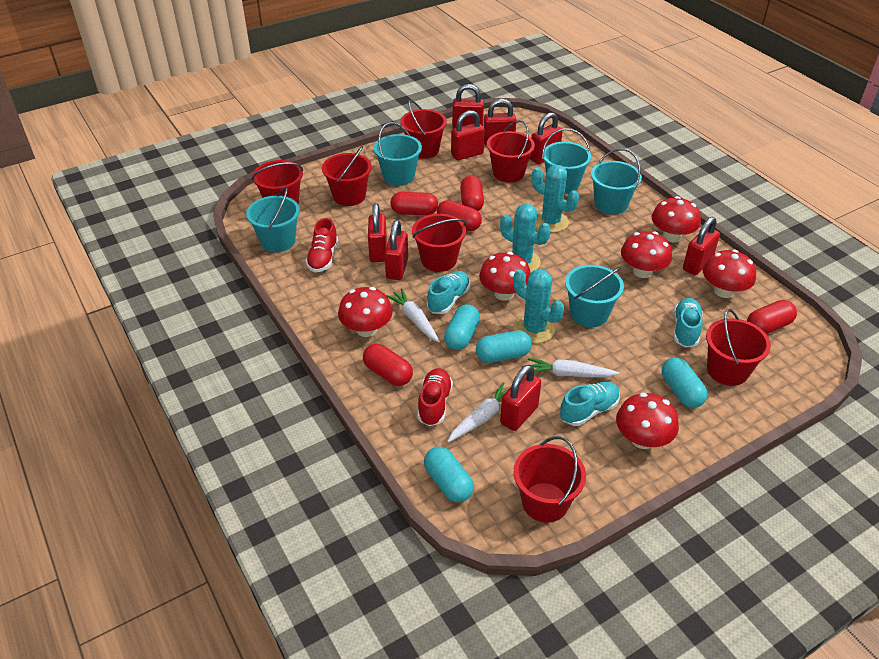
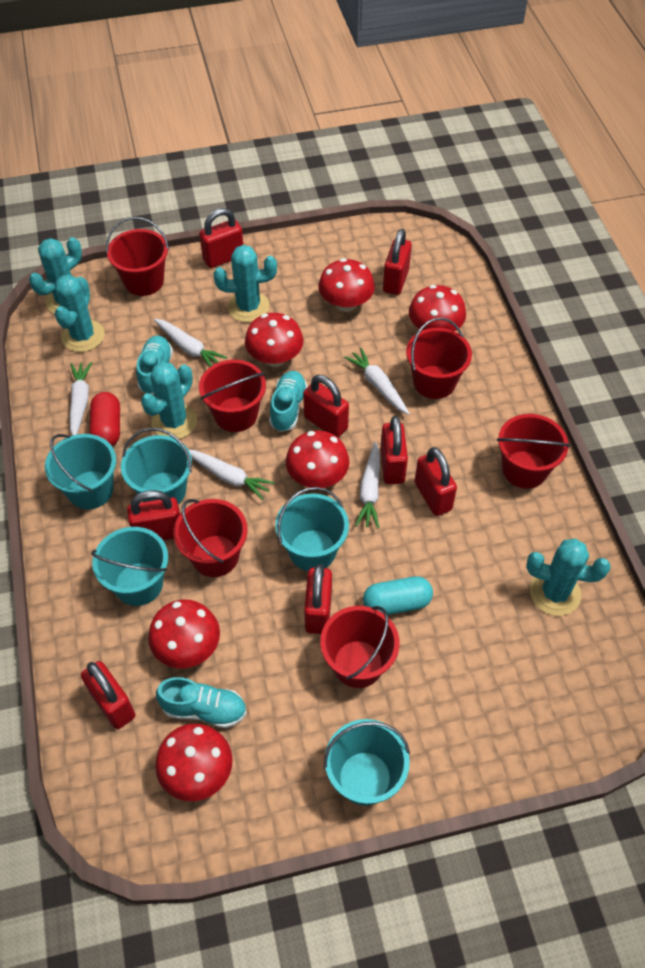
red bucket: [252,160,303,204] [322,146,372,206] [400,100,447,159] [412,214,466,272] [487,120,535,182] [514,436,586,523] [706,309,771,386] = 7 -> [106,217,169,296] [173,499,248,577] [199,360,266,432] [320,606,399,688] [406,317,472,399] [497,414,570,489] = 6
red capsule: [363,344,413,386] [390,192,438,215] [437,200,482,231] [460,175,484,211] [747,300,797,334] = 5 -> [90,392,120,446] = 1
red shoe: [306,218,338,272] [417,368,453,426] = 2 -> none = 0
turquoise cactus: [500,204,551,273] [513,269,564,343] [532,165,579,233] = 3 -> [29,237,82,314] [55,274,105,352] [141,362,197,439] [214,245,277,322] [526,539,611,616] = 5
turquoise capsule: [424,447,474,502] [444,304,480,350] [476,330,532,363] [662,357,708,408] = 4 -> [363,576,433,615] = 1
white carrot: [386,289,440,342] [447,382,510,442] [528,358,619,377] = 3 -> [70,362,92,436] [153,319,227,367] [189,450,274,500] [344,348,410,415] [355,442,380,528] = 5

